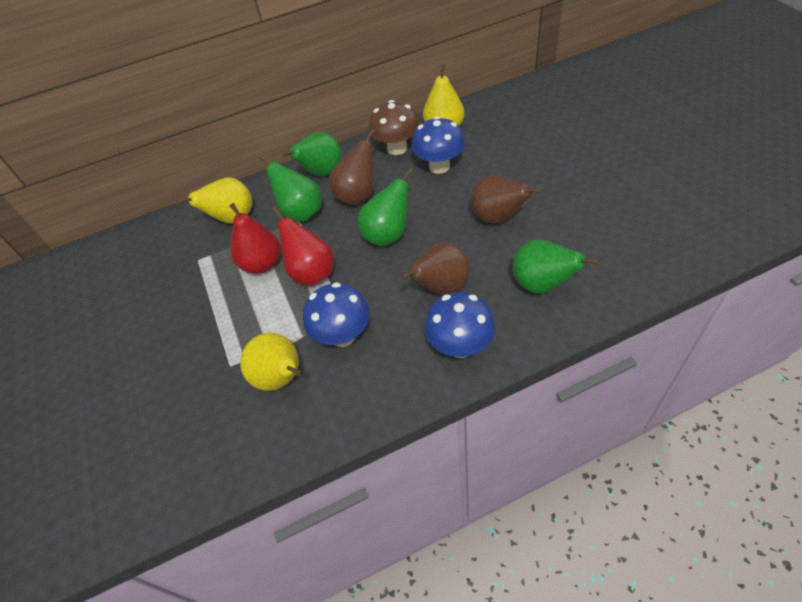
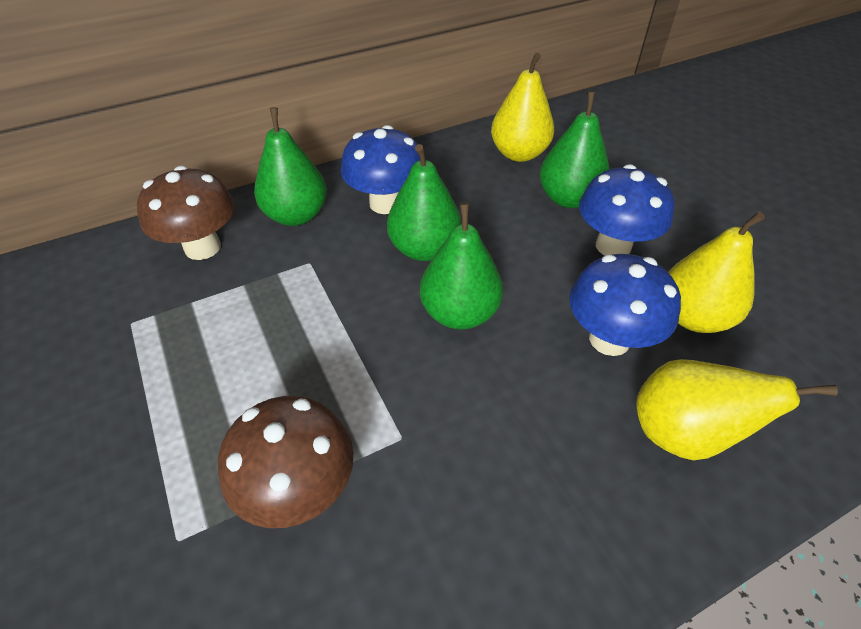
brown mushroom: [369,100,420,155] = 1 -> [137,166,235,260] [218,396,354,528] = 2
brown pear: [329,129,375,205] [401,242,470,295] [471,175,543,224] = 3 -> none = 0
red pear: [229,203,280,274] [272,207,334,286] = 2 -> none = 0

